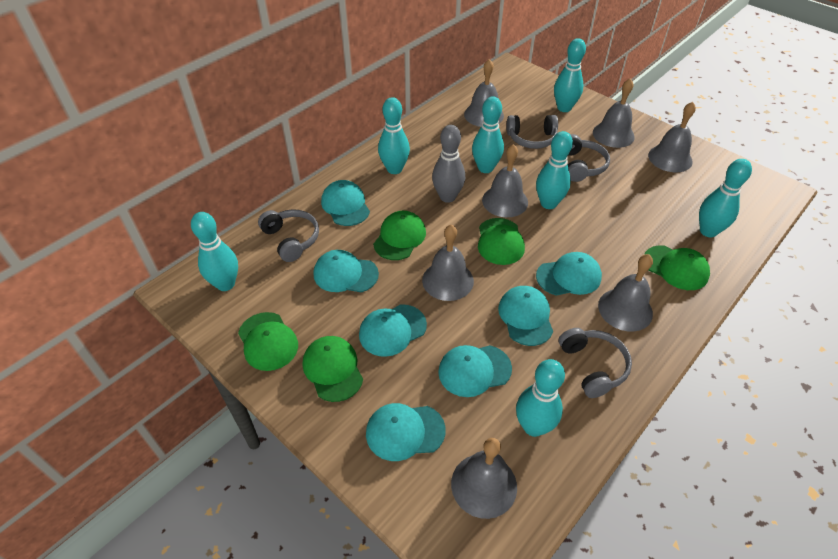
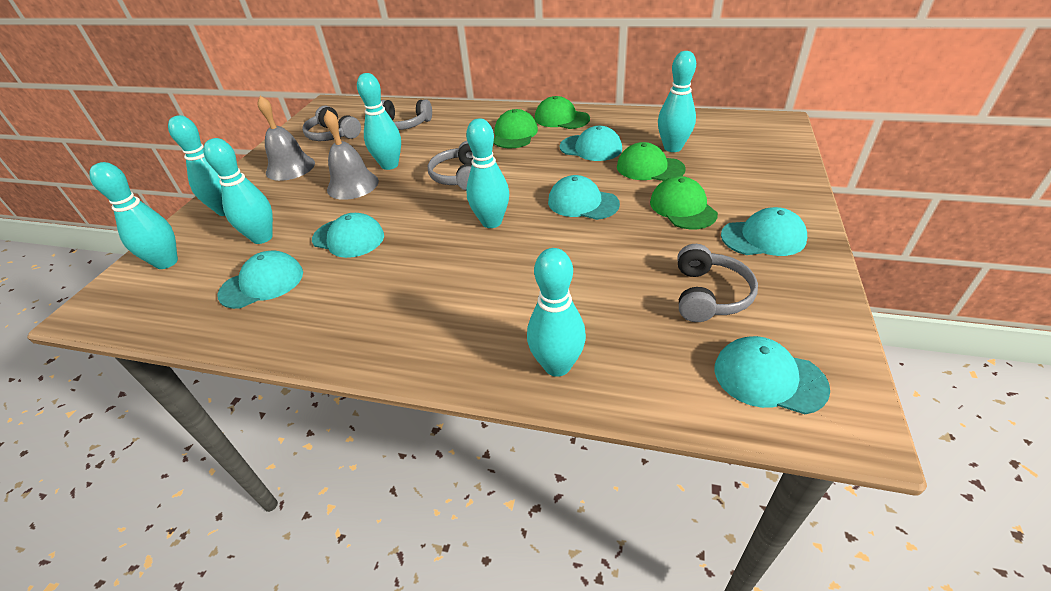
green cap: [238,312,298,371] [303,336,363,402] [373,211,426,260] [478,218,525,265] [644,245,710,290] = 5 -> [493,109,538,149] [535,96,590,129] [617,142,686,181] [650,176,718,229] = 4
grey bell: [422,225,474,301] [451,438,517,519] [464,59,504,127] [482,144,528,217] [593,79,635,148] [598,254,653,332] [648,102,696,172] = 7 -> [257,96,315,181] [324,110,379,200] = 2
grey bowling pin: [432,125,465,203] = 1 -> none = 0
turquoise cap: [314,250,379,292] [321,180,370,226] [359,304,427,357] [366,403,446,461] [438,345,512,397] [498,286,553,346] [536,252,602,296] = 7 -> [217,251,303,309] [312,213,384,258] [548,175,620,220] [560,126,622,161] [714,336,830,414] [721,207,807,256] = 6

